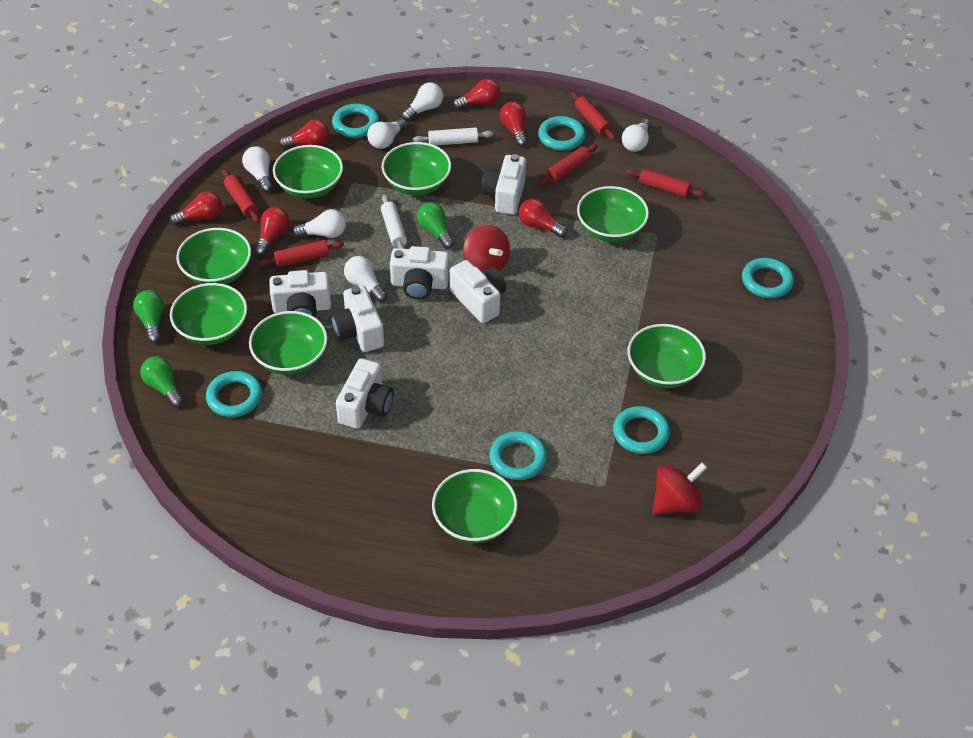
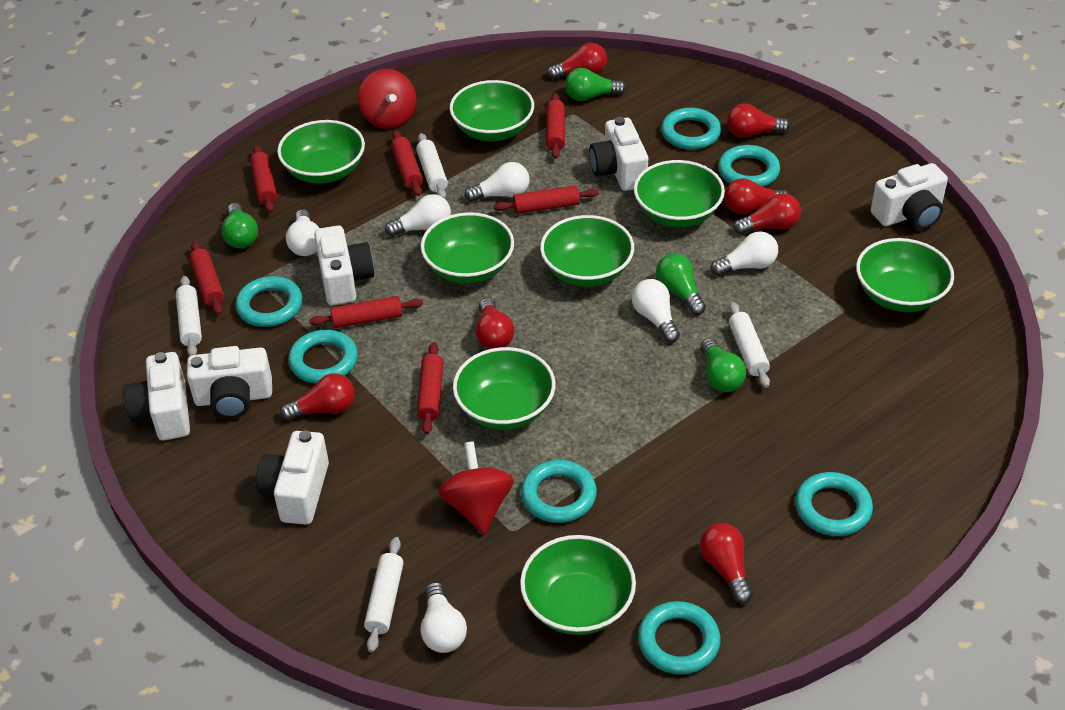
green light bulb: [133,290,164,343] [140,356,184,407] [417,202,454,249] = 3 -> [221,203,258,248] [565,68,626,101] [656,253,706,315] [700,338,746,392] = 4
red light bulb: [170,191,222,225] [254,207,290,255] [279,120,329,148] [453,79,500,109] [499,102,527,147] [519,199,567,238] = 6 -> [280,373,355,420] [475,298,514,349] [547,43,607,79] [700,523,753,604] [724,178,789,214] [727,103,790,138] [733,193,801,235] = 7
red rolling pin: [222,169,260,223] [259,240,344,267] [539,144,597,185] [571,92,616,140] [626,169,705,197] = 5 -> [189,241,224,315] [250,145,277,213] [309,296,423,328] [391,130,423,196] [417,342,443,435] [494,185,599,214] [546,93,565,159] = 7
turquoise ring: [206,371,262,417] [332,104,379,138] [489,431,547,480] [538,116,585,151] [613,406,670,454] [742,258,794,298] = 6 -> [235,276,303,327] [288,330,358,384] [521,460,597,523] [638,601,721,675] [661,108,721,150] [718,145,780,187] [795,472,873,536] = 7
white rolling pin: [381,195,407,249] [413,127,493,146] = 2 -> [176,276,202,356] [364,537,404,653] [416,133,448,199] [729,302,770,388] = 4

